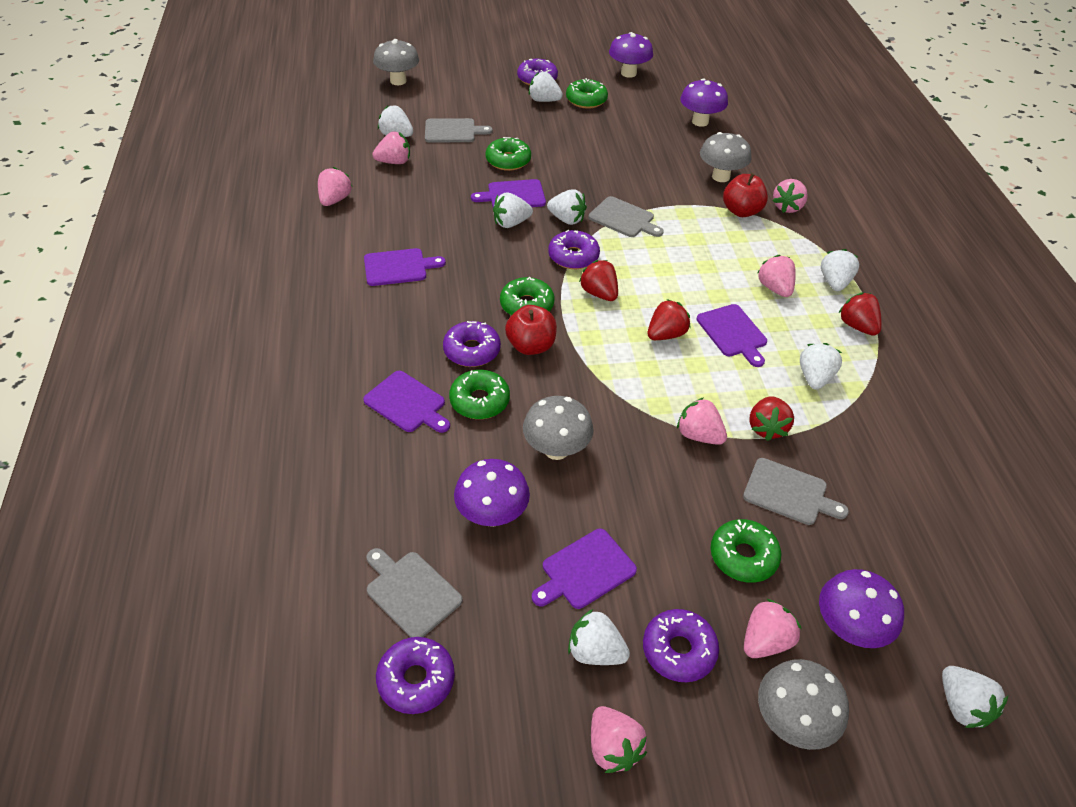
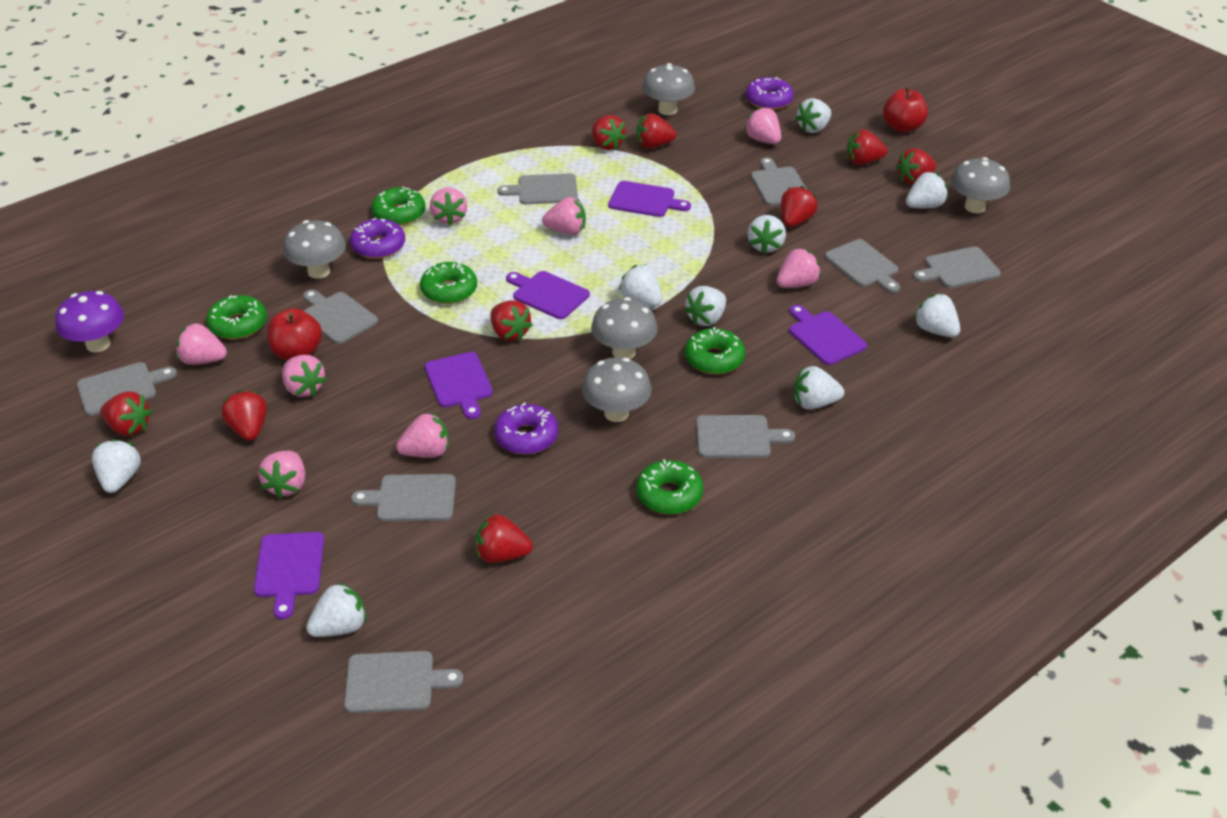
grey cutting board: [366,548,462,638] [425,118,493,142] [589,196,664,237] [743,458,849,525] = 4 -> [77,362,177,416] [303,289,378,344] [344,651,463,713] [351,474,456,521] [497,173,578,204] [696,415,795,458] [751,157,807,206] [825,239,900,293] [913,246,1001,288] = 9
grey mushroom: [373,39,419,85] [523,396,594,460] [700,132,752,182] [758,659,849,750] = 4 -> [283,220,346,279] [582,357,652,422] [591,297,658,359] [642,63,695,115] [951,157,1010,213] = 5
pink strawberry: [318,167,353,206] [372,131,410,164] [591,706,647,773] [677,397,727,445] [744,599,801,658] [757,255,796,297] [773,179,808,213] = 7 -> [176,323,227,365] [258,451,305,499] [282,355,327,397] [396,413,449,458] [430,187,467,226] [542,197,586,235] [744,107,781,144] [776,248,821,288] = 8
purple donut: [376,637,455,714] [443,321,501,367] [517,59,558,85] [548,230,600,269] [643,609,719,682] = 5 -> [350,218,405,259] [494,402,558,455] [746,77,794,110] = 3
purple mushroom: [454,459,530,527] [609,32,653,78] [680,79,728,127] [819,569,904,648] = 4 -> [55,291,124,352] = 1
red strawberry: [579,260,618,301] [648,299,691,340] [749,396,794,441] [839,293,882,336] = 4 -> [100,391,152,436] [221,390,267,441] [476,513,533,563] [490,300,533,341] [592,115,626,150] [636,113,677,149] [781,186,817,227] [847,129,888,165] [896,148,937,184] = 9
white strawberry: [378,105,413,137] [493,192,533,228] [529,72,563,102] [547,189,587,225] [568,609,630,665] [800,343,842,390] [821,249,859,291] [942,666,1008,728] = 8 -> [92,439,141,493] [306,582,367,637] [619,264,662,307] [684,286,726,326] [748,215,786,254] [794,366,844,409] [795,98,831,133] [906,172,948,208] [914,294,960,337] = 9

